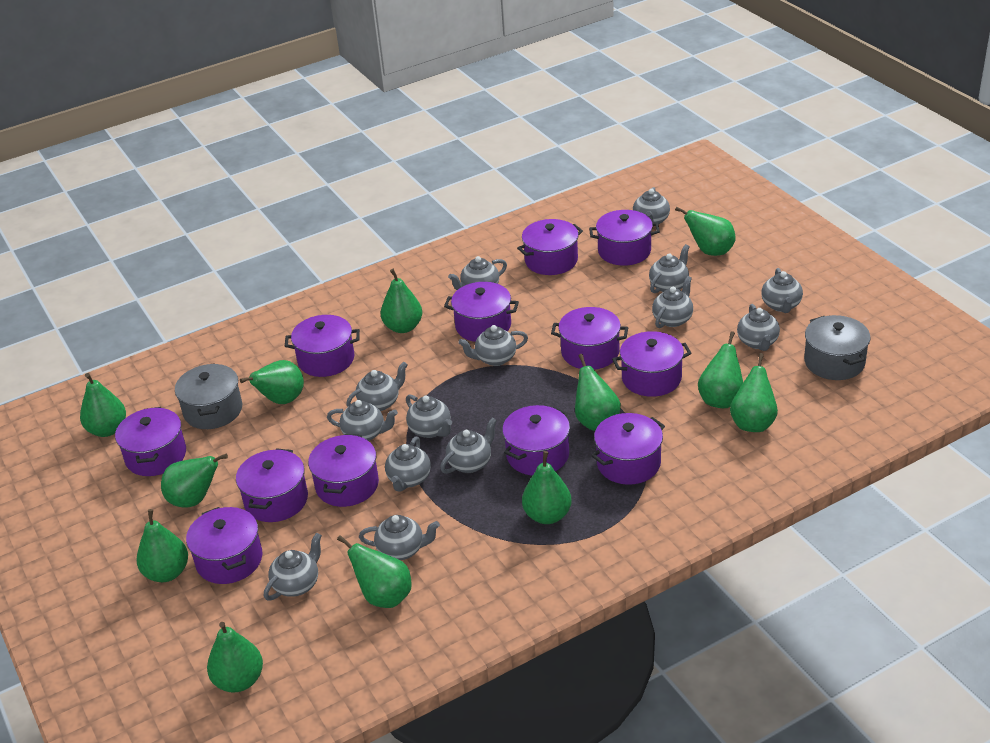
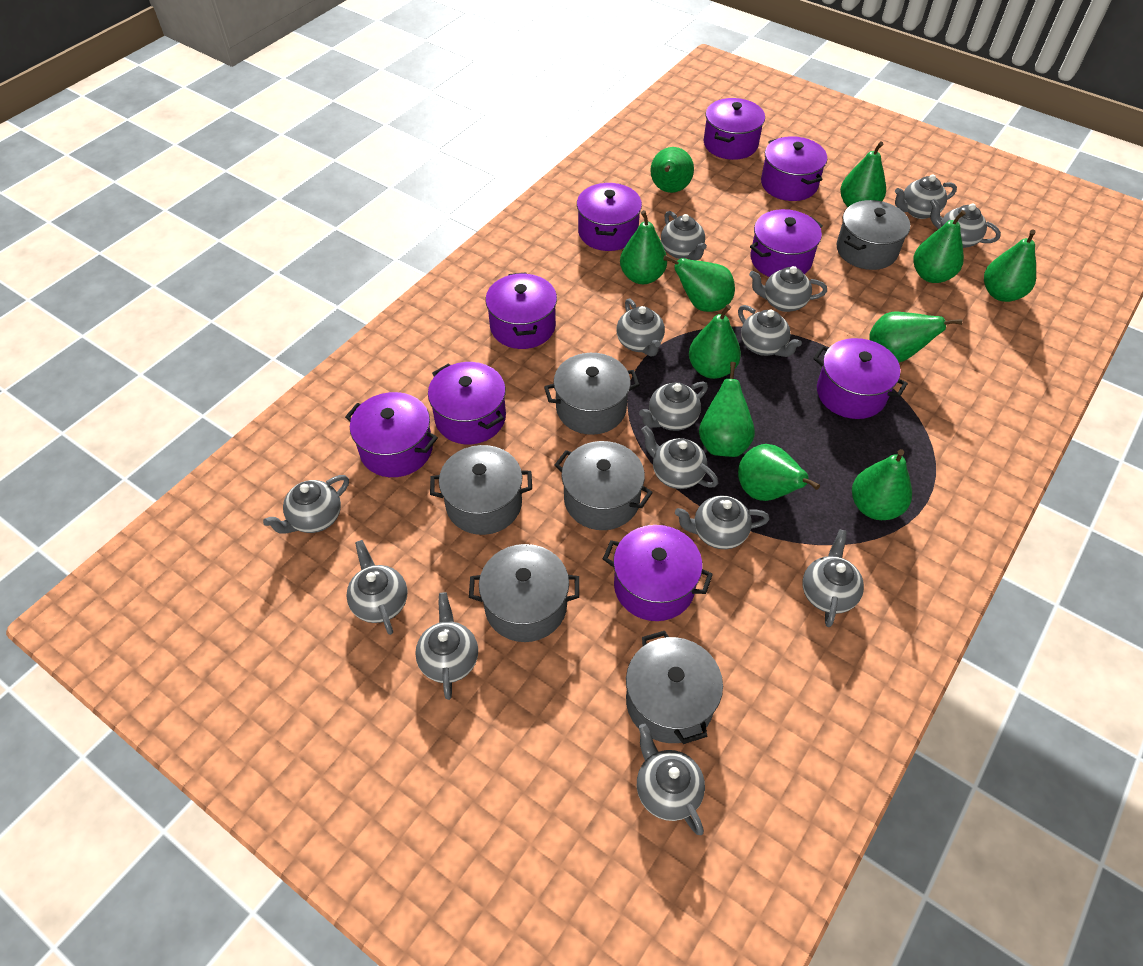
green pear: [80,373,126,437] [136,509,188,582] [161,454,228,507] [207,622,263,692] [240,360,304,404] [337,535,412,608] [381,269,422,333] [522,451,572,524] [575,354,621,431] [675,207,735,256] [698,331,743,408] [730,353,778,432] = 12 -> [620,210,667,284] [650,147,694,193] [663,255,735,312] [689,304,741,379] [699,362,755,457] [738,444,820,501] [840,142,886,207] [852,449,912,520] [869,312,963,362] [913,210,966,283] [984,229,1036,302] = 11
grey pot: [175,363,242,429] [804,315,871,380] = 2 -> [430,445,532,535] [469,544,579,642] [544,353,640,435] [555,441,653,530] [626,631,723,744] [837,200,910,270] = 6
purple pot: [115,407,186,476] [186,507,262,584] [236,448,308,522] [285,315,360,377] [308,434,379,507] [444,282,519,342] [502,405,570,476] [517,219,583,275] [551,307,628,370] [589,210,660,266] [591,413,665,485] [612,331,692,397] = 12 -> [345,392,438,477] [428,362,506,444] [486,272,557,349] [577,183,642,251] [603,525,713,621] [704,98,765,160] [750,209,823,277] [761,136,827,201] [813,338,908,419] = 9

